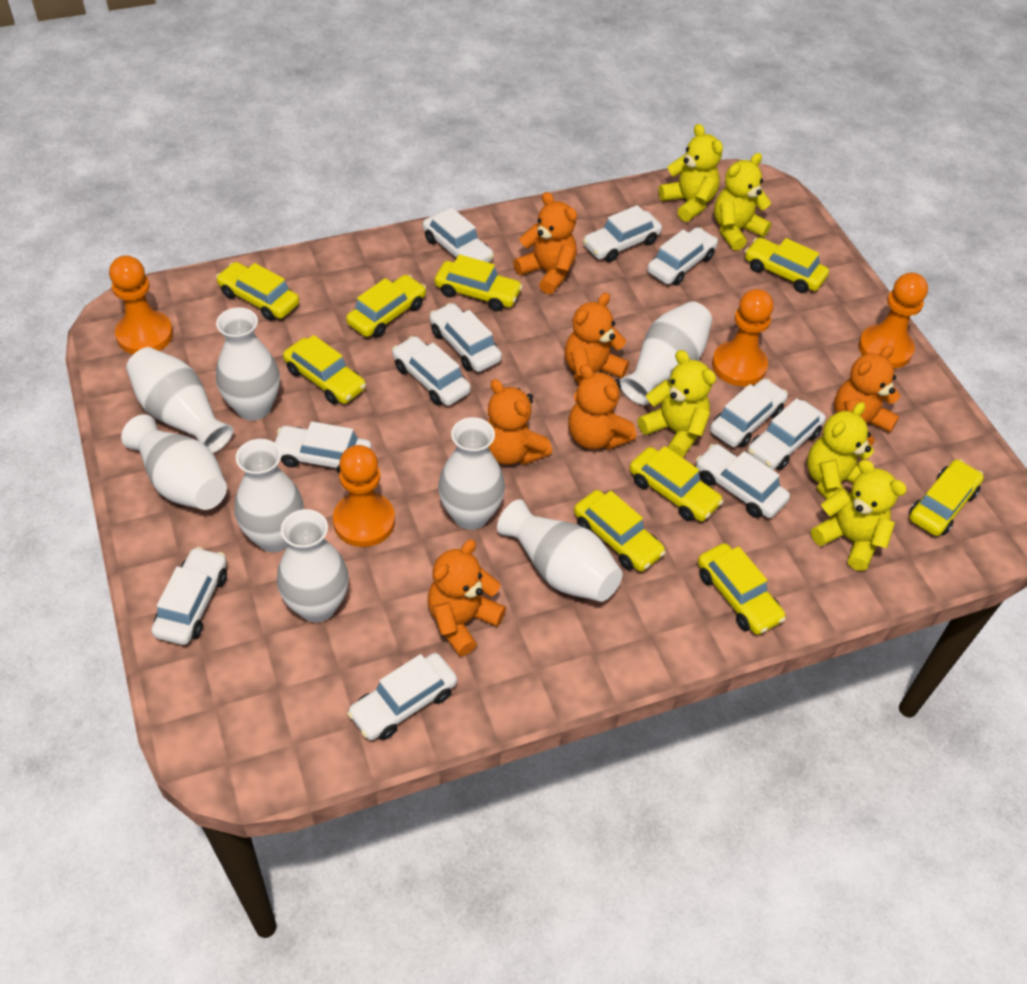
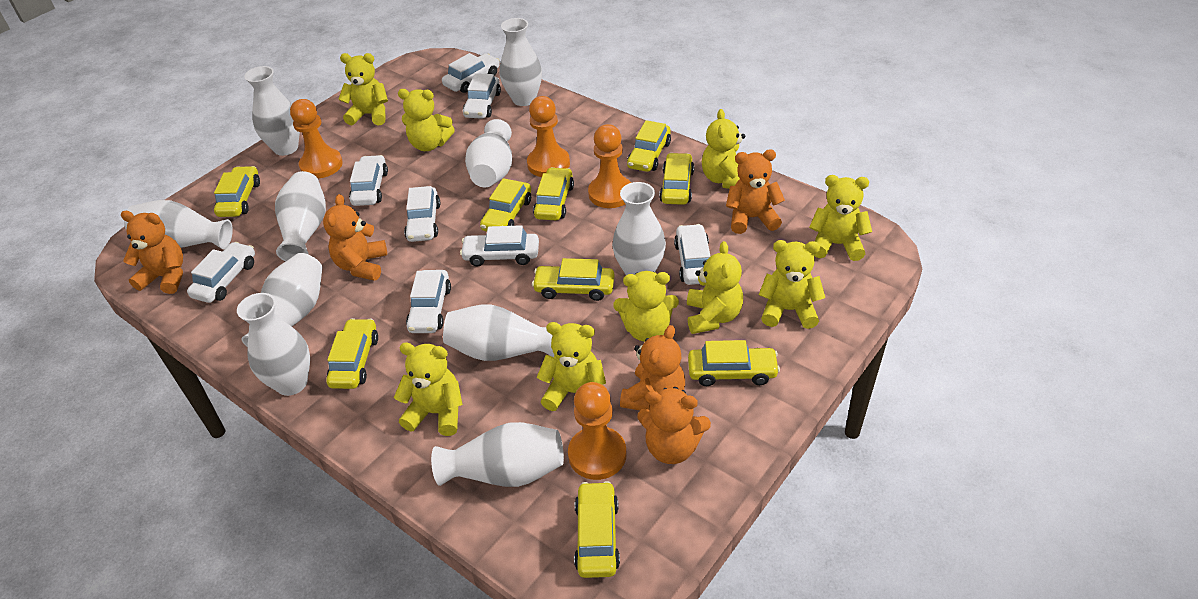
orange teddy bear: [428,540,506,656] [487,379,552,465] [513,192,577,295] [565,293,629,384] [568,364,636,450] [834,345,900,446] = 6 -> [121,211,183,294] [323,194,387,281] [620,325,685,410] [637,387,711,464] [726,150,785,234] = 5
white car: [151,547,227,645] [275,421,372,474] [347,653,457,740] [392,336,471,406] [423,208,494,263] [429,303,502,372] [583,205,662,262] [647,227,718,285] [696,444,790,518] [710,379,788,447] [747,398,826,470] = 11 -> [187,242,255,303] [349,155,388,206] [404,186,441,242] [406,270,451,333] [442,53,500,93] [460,225,539,266] [463,73,501,119] [674,224,710,285] = 8
white vase: [121,414,227,510] [126,347,233,453] [216,307,280,421] [235,439,304,552] [277,509,349,622] [438,417,505,530] [497,499,623,602] [620,301,712,405] = 8 -> [124,200,233,249] [237,293,310,396] [241,253,323,346] [244,66,300,156] [275,171,326,261] [431,422,564,487] [443,304,560,361] [465,119,512,187] [500,18,542,106] [612,182,666,275] = 10
yellow teddy bear: [638,350,716,458] [658,124,723,222] [714,153,771,251] [807,402,874,500] [811,460,907,571] = 5 -> [338,53,388,126] [394,343,463,436] [398,89,455,151] [537,322,606,411] [613,271,679,342] [687,241,743,334] [702,109,745,189] [759,240,825,329] [809,175,872,261] = 9

